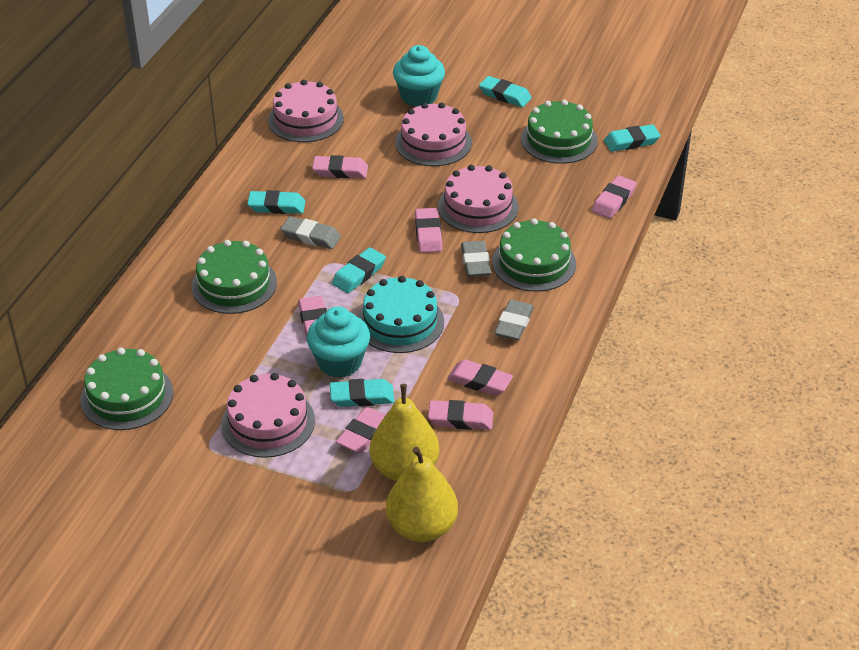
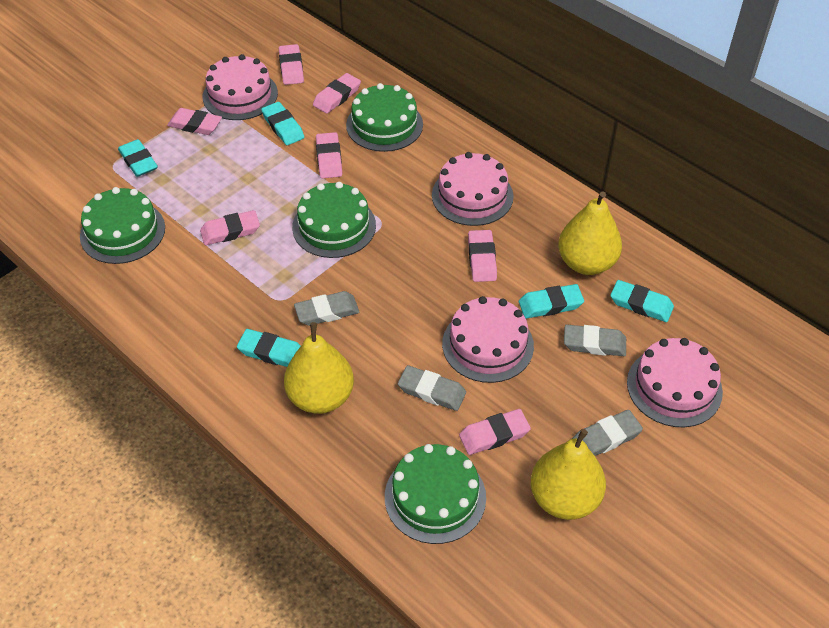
grey eraser: [281,216,341,249] [461,241,491,277] [494,300,534,340] = 3 -> [294,291,359,326] [398,365,466,411] [564,325,626,356] [572,410,643,456] = 4
turquoise cake: [358,276,444,353] = 1 -> none = 0
turquoise cupcake: [307,306,370,378] [393,45,445,107] = 2 -> none = 0
yellow pear: [370,384,439,481] [386,447,458,542] = 2 -> [284,322,354,414] [531,429,606,520] [558,191,622,275] = 3

